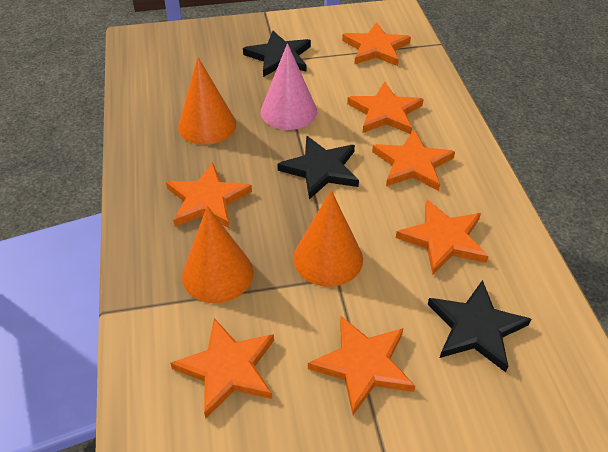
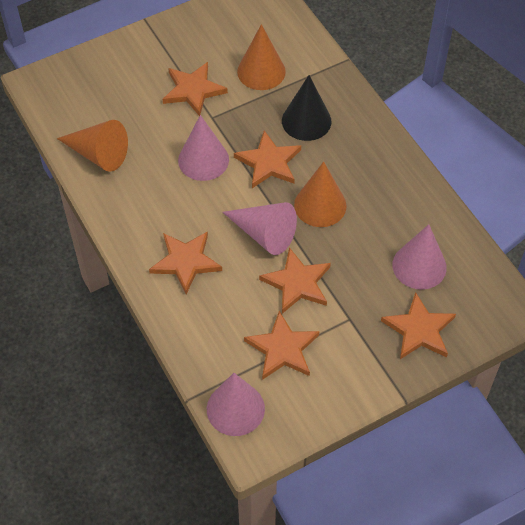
black cone: none = 0 -> [282,75,331,141] = 1
black star: [243,31,311,77] [277,136,359,200] [427,280,531,372] = 3 -> none = 0
orange star: [166,163,252,229] [170,318,274,418] [308,316,415,415] [342,22,411,66] [347,82,424,134] [372,130,455,191] [396,200,489,275] = 7 -> [149,231,222,294] [162,62,228,116] [234,130,301,188] [244,311,319,380] [259,247,331,314] [381,292,456,359] = 6
pink cone: [261,43,317,130] = 1 -> [178,115,229,181] [207,373,265,436] [222,202,297,255] [392,224,447,290] = 4

